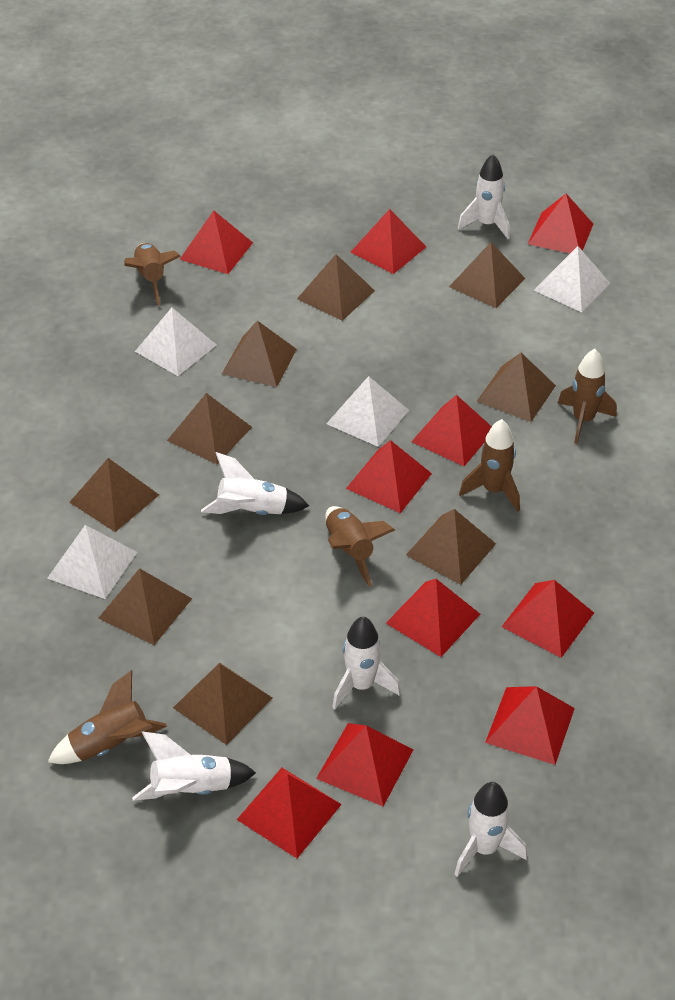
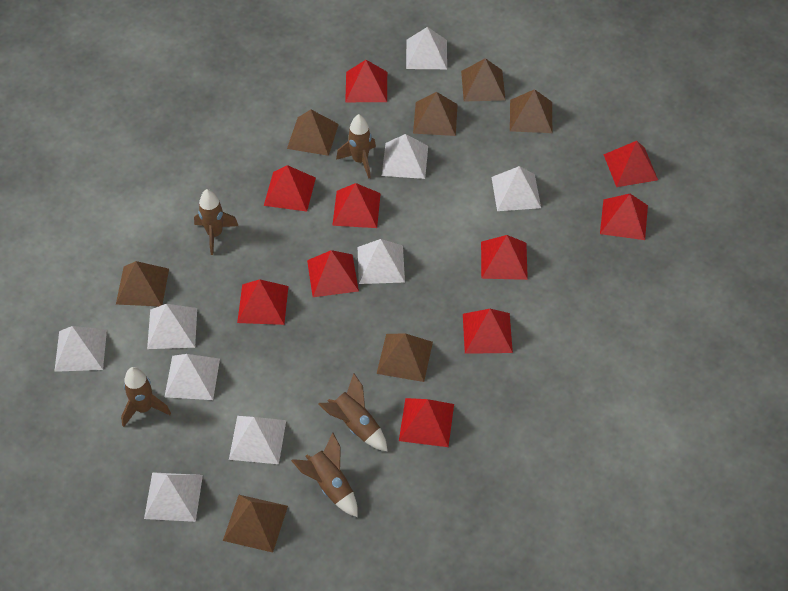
brown pyramid: [69,458,159,532] [98,568,192,645] [167,393,252,464] [173,663,273,745] [222,321,297,387] [297,254,375,321] [406,509,496,585] [449,242,526,308] [477,353,556,422] = 9 -> [116,261,169,306] [223,495,288,553] [287,110,339,156] [376,333,433,382] [413,92,458,136] [461,58,506,101] [510,89,552,133] = 7
white pyramid: [47,525,137,599] [135,308,217,376] [326,376,409,447] [534,246,610,312] = 4 -> [54,326,107,372] [144,472,203,522] [147,304,197,349] [165,354,220,400] [229,416,286,464] [358,239,405,284] [382,134,428,179] [406,27,447,69] [491,166,541,211] = 9
white rocket: [132,732,256,801] [201,452,309,515] [332,617,400,710] [454,782,527,877] [458,154,510,239] = 5 -> none = 0

